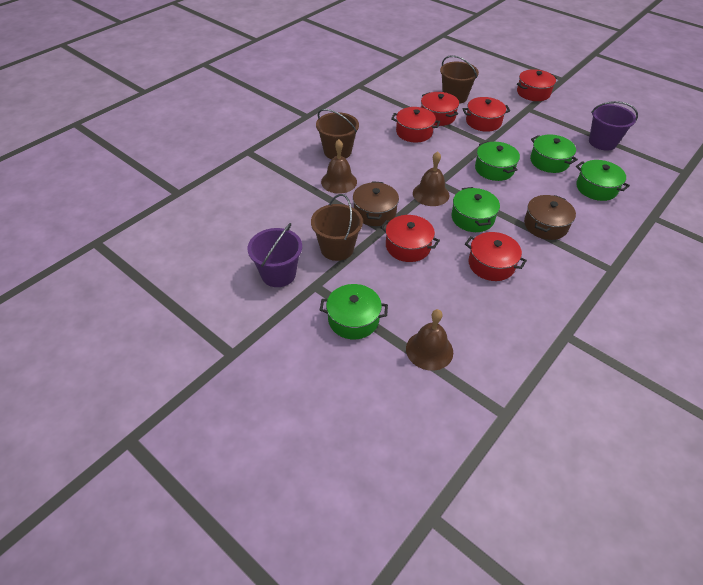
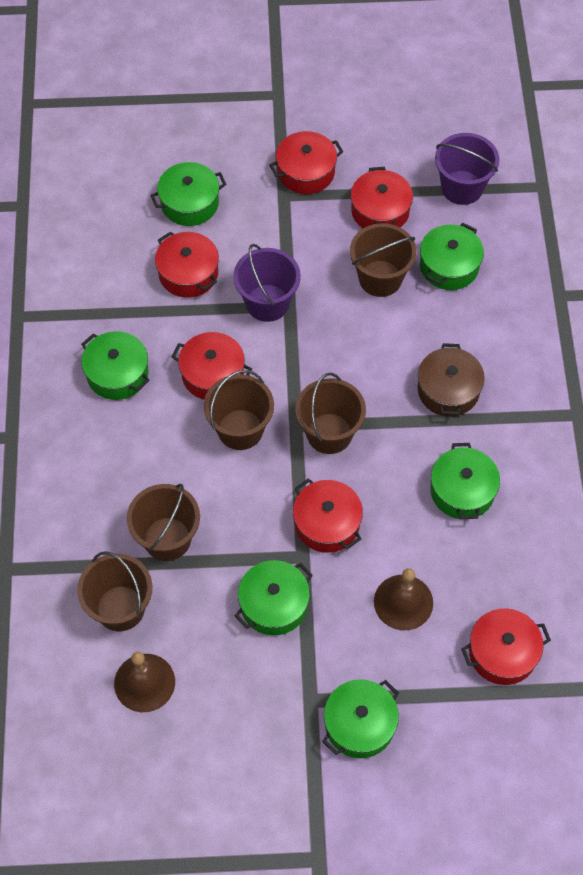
brown bell: [321,139,357,194] [406,309,453,371] [413,151,449,206] = 3 -> [114,652,175,712] [374,568,433,630] = 2
brown bucket: [311,194,363,261] [316,109,359,159] [440,55,479,104] = 3 -> [77,551,153,631] [127,484,200,561] [204,370,274,450] [296,373,366,454] [350,223,416,297] = 5
brown pot: [353,181,399,226] [524,195,576,240] = 2 -> [418,343,485,417] = 1
green pot: [320,284,388,339] [452,187,500,232] [475,141,520,181] [530,134,578,173] [576,160,630,201] = 5 -> [81,331,150,400] [150,162,227,226] [235,560,313,635] [322,679,399,758] [420,223,484,290] [430,443,500,519] = 6

